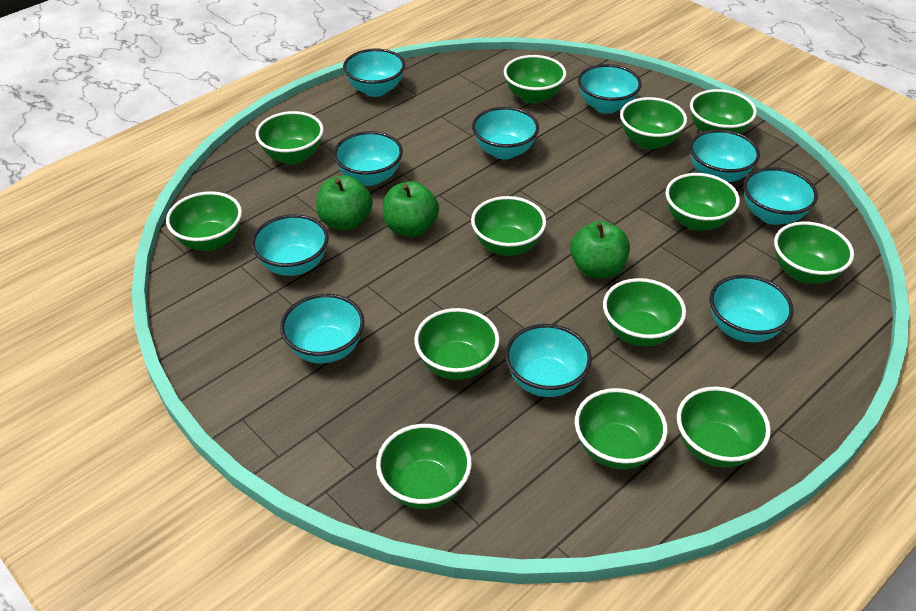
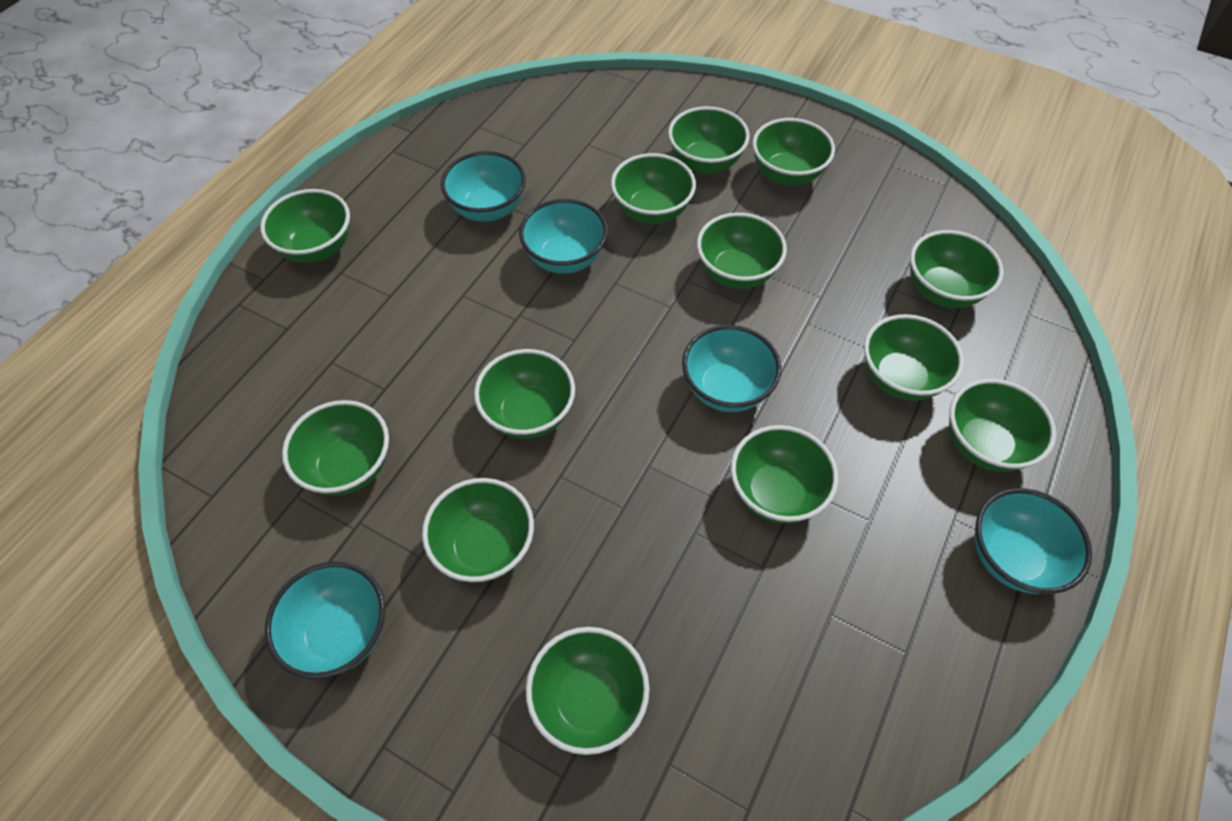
green apple: [316,175,373,231] [383,181,439,237] [570,221,630,278] = 3 -> none = 0
turquoise bowl: [251,214,329,276] [280,294,365,363] [333,131,403,186] [343,48,405,97] [472,107,539,159] [505,324,592,397] [578,64,642,114] [689,129,760,182] [709,275,794,342] [743,167,818,225] = 10 -> [265,561,385,679] [441,151,526,222] [519,199,608,274] [682,325,781,412] [975,488,1092,594] = 5

